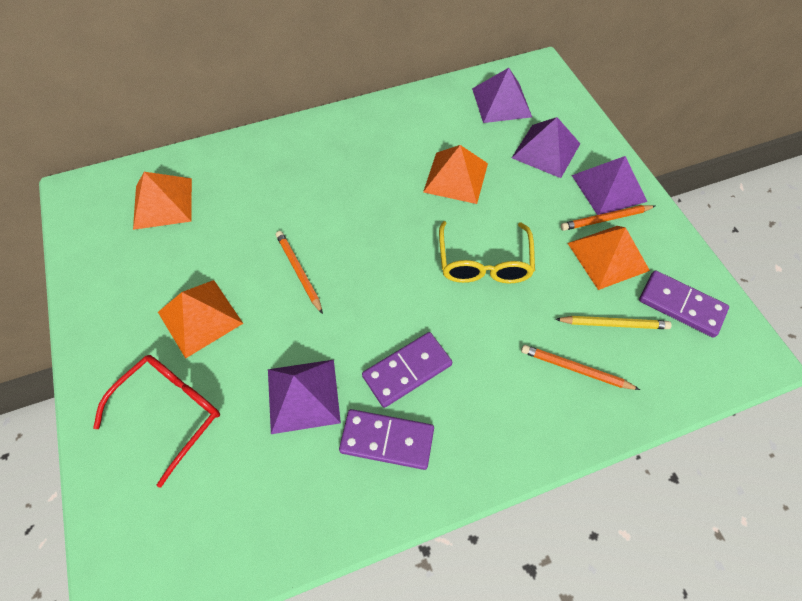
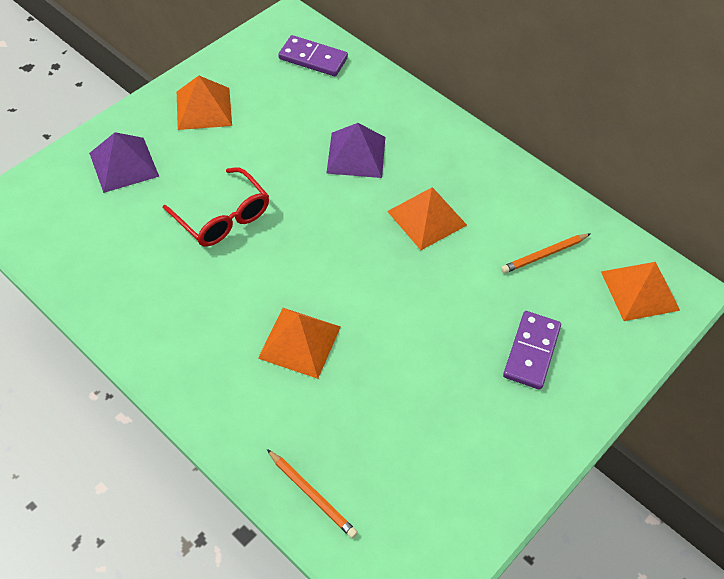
orange pencil: [276,231,323,314] [521,345,640,390] [561,205,655,231] = 3 -> [267,449,358,538] [501,234,590,273] = 2
purple domino: [339,409,434,470] [362,332,452,408] [639,270,729,338] = 3 -> [278,35,348,76] [503,311,561,390] = 2
purple pyramid: [268,360,341,434] [472,68,532,123] [512,117,580,178] [571,156,647,215] = 4 -> [89,132,159,193] [326,123,385,178] = 2
yellow glasses: [439,221,535,283] = 1 -> none = 0
yellow pencil: [555,316,672,329] = 1 -> none = 0

